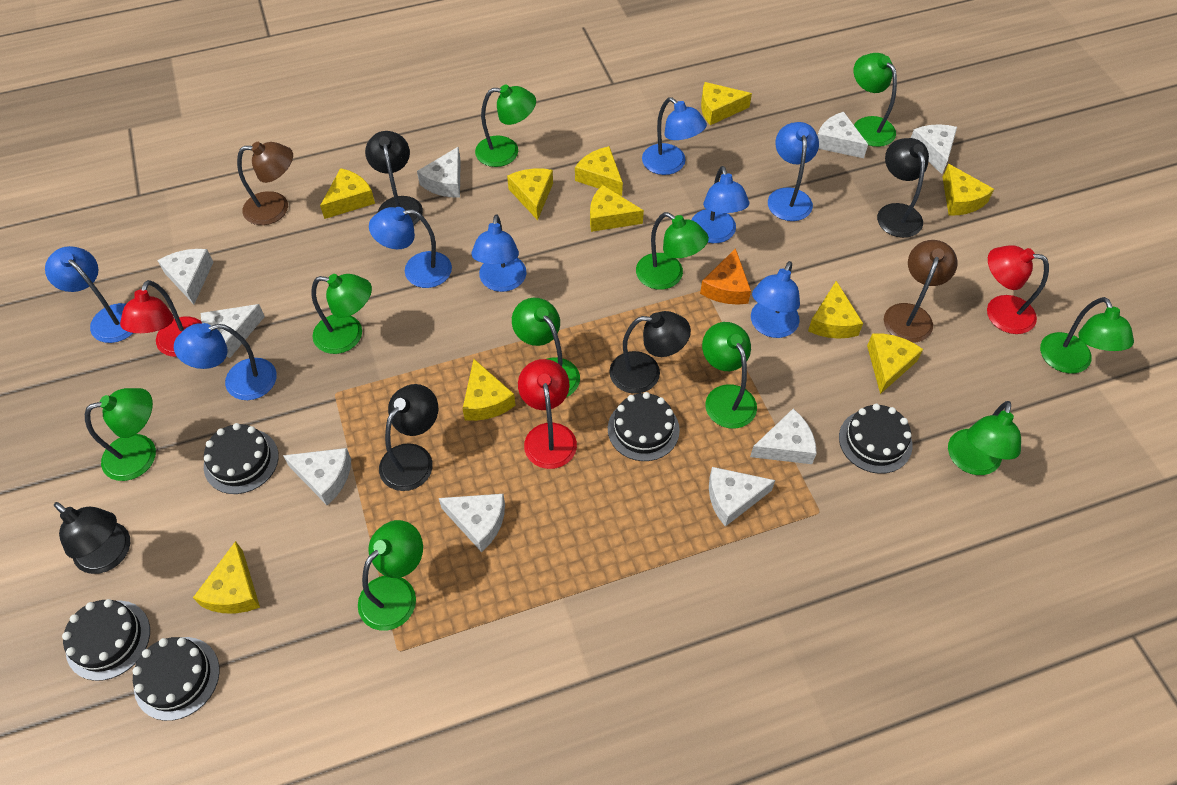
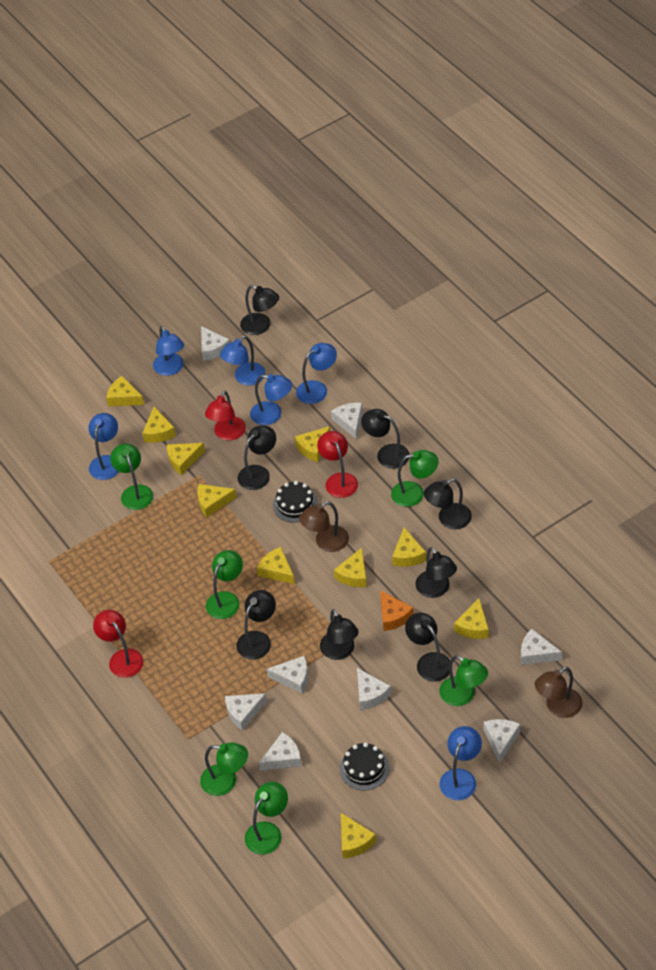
black cake: [62,599,150,681] [132,637,219,721] [204,423,279,494] [608,392,680,461] [839,404,912,474] = 5 -> [273,481,318,523] [340,742,389,790] = 2
black lamp: [54,502,130,574] [365,131,423,225] [379,384,438,491] [609,311,691,394] [877,138,929,238] = 5 -> [237,590,276,660] [238,425,276,490] [240,285,279,335] [320,609,359,660] [361,409,409,469] [405,613,450,682] [415,547,457,598] [424,479,472,529] = 8
blue lamp: [45,246,133,343] [174,323,277,400] [369,207,452,288] [471,214,526,292] [642,97,707,175] [691,166,749,243] [751,261,800,338] [768,122,819,221] = 8 -> [88,413,119,480] [153,326,184,376] [220,336,266,386] [250,374,292,425] [296,343,337,404] [440,726,482,800] = 6
green lamp: [85,388,156,481] [311,274,372,354] [358,520,423,631] [475,85,536,167] [512,298,580,397] [636,212,709,290] [702,322,757,429] [854,53,897,147] [948,401,1021,475] [1040,297,1134,373] = 10 -> [110,444,153,510] [200,742,248,796] [206,550,243,619] [245,782,288,855] [391,450,438,507] [439,655,488,706] = 6
white cheese: [157,249,213,304] [200,304,265,358] [283,448,351,505] [417,147,461,198] [439,494,505,552] [709,467,775,527] [750,409,817,464] [817,112,868,158] [911,124,957,174] = 9 -> [201,326,230,361] [225,693,267,731] [259,732,302,771] [266,656,308,693] [331,403,363,439] [357,668,391,710] [483,719,520,763] [521,629,562,665] = 8

